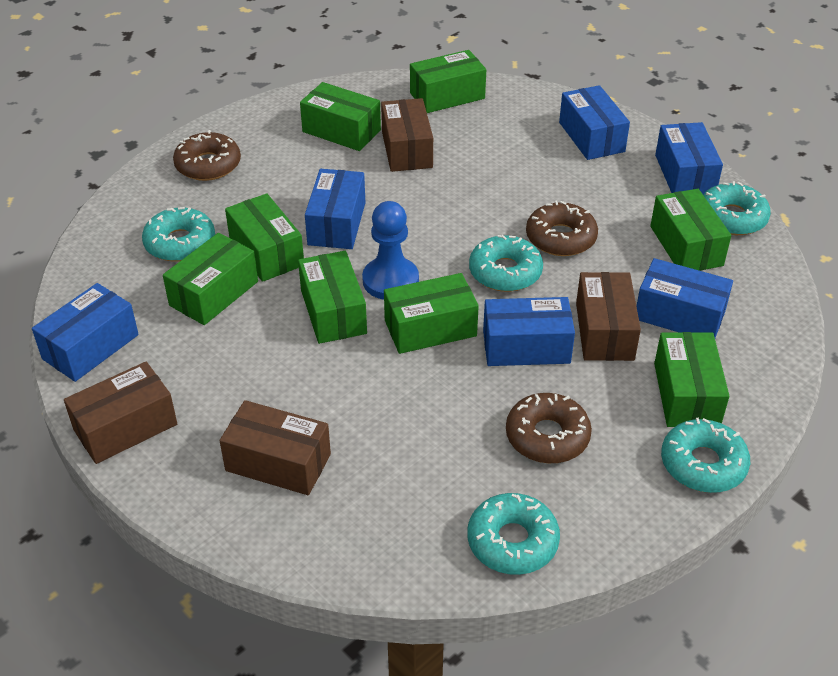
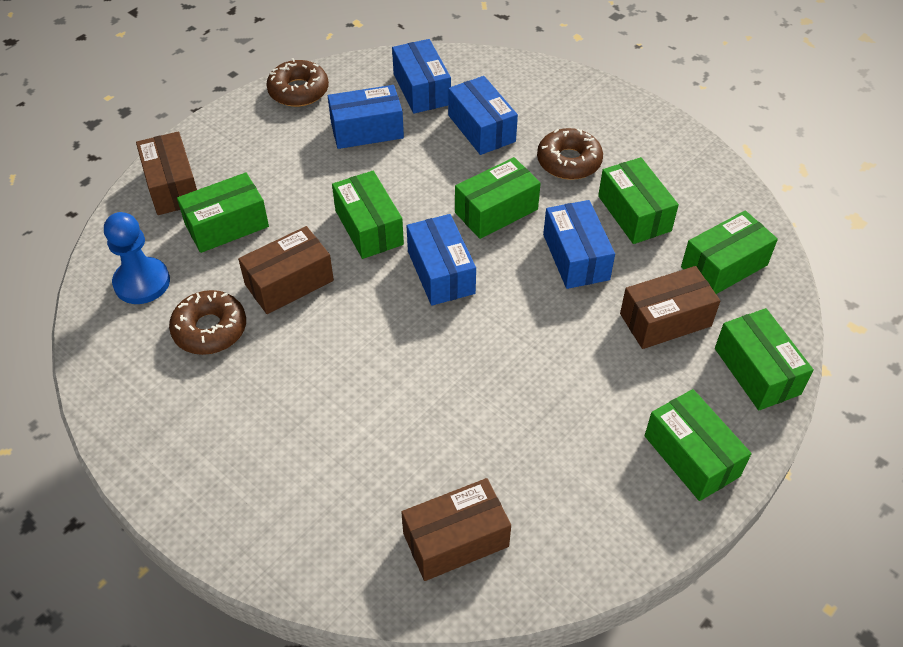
blue box: [32,283,139,382] [305,169,366,249] [483,297,575,366] [559,85,630,160] [637,258,733,338] [655,122,723,194] = 6 -> [328,85,404,149] [392,39,451,114] [407,214,476,306] [448,76,518,155] [543,200,615,289] = 5
green box: [163,233,258,325] [225,193,304,282] [298,251,367,344] [300,82,381,151] [384,273,479,354] [410,50,486,113] [650,189,731,271] [654,332,729,427] = 8 -> [177,172,269,253] [332,171,404,259] [455,157,541,239] [598,157,679,244] [645,389,751,501] [681,211,778,294] [715,308,814,410] = 7
turquoise donut: [142,207,215,262] [468,493,560,575] [469,235,543,292] [661,418,750,493] [703,181,771,235] = 5 -> none = 0

